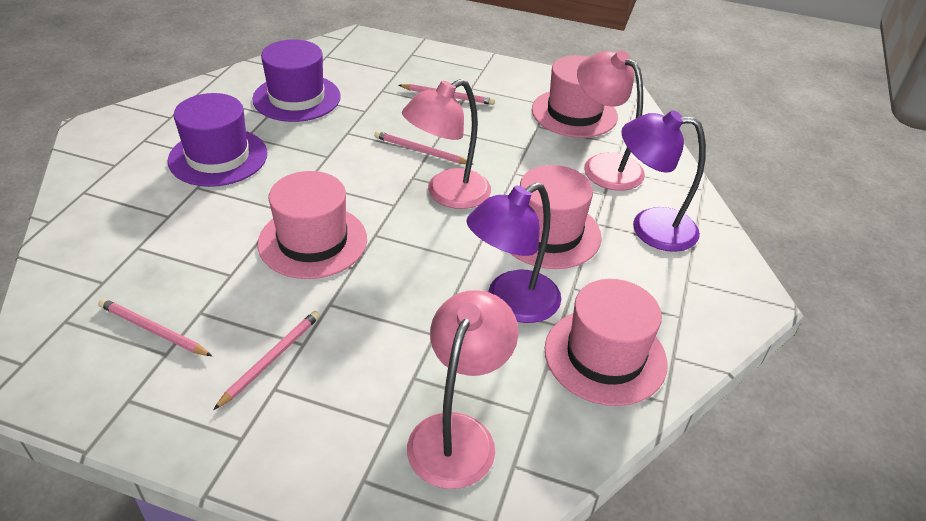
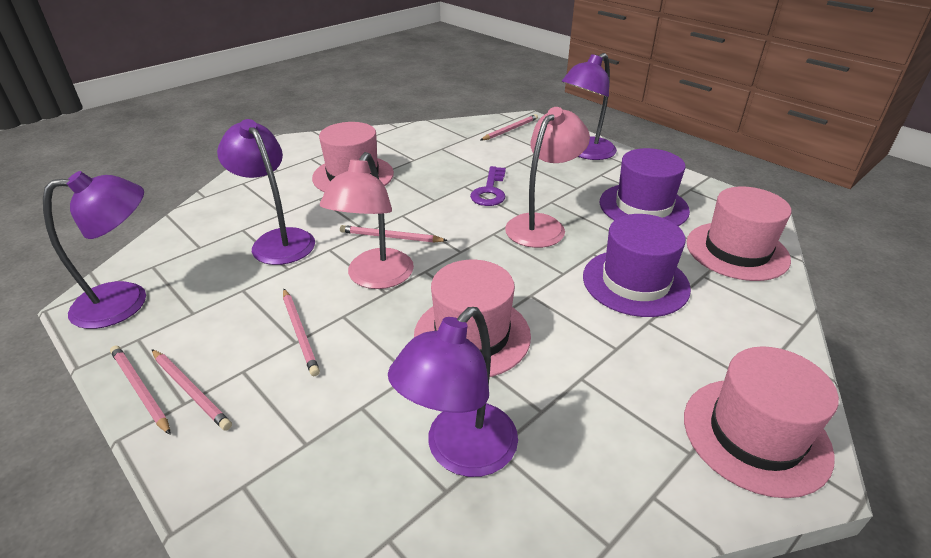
pink lamp: [402,79,491,209] [407,290,518,489] [577,50,645,191] = 3 -> [320,152,414,289] [505,107,590,248] = 2
pink pencil: [98,298,212,356] [213,311,320,410] [374,131,473,165] [399,84,495,105] = 4 -> [110,345,171,435] [152,349,232,431] [283,289,320,376] [340,225,448,243] [481,114,538,140] = 5
purple key: none = 0 -> [470,166,506,206] = 1
purple lamp: [466,182,561,323] [621,110,706,252] = 2 -> [43,171,146,329] [217,119,315,265] [388,307,518,477] [562,53,617,160] = 4

